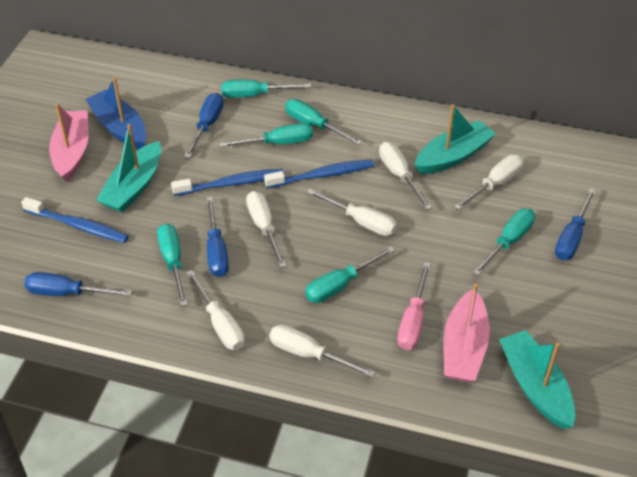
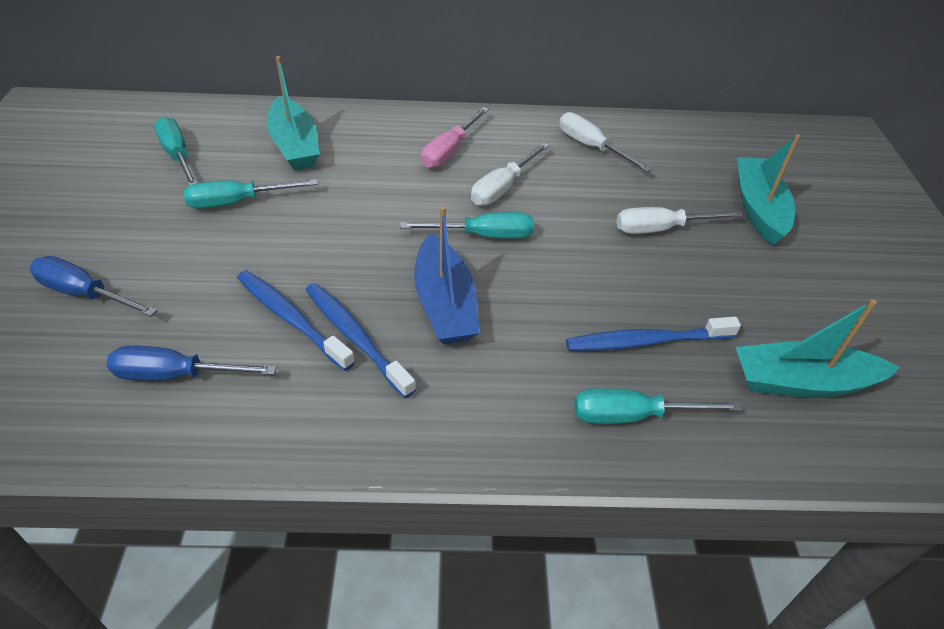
blue screwdriver: [24,272,132,296] [185,93,224,158] [207,197,229,277] [555,188,596,260] = 4 -> [30,256,157,317] [107,345,277,381] = 2
pink boat: [49,103,89,182] [444,283,490,382] = 2 -> none = 0
turquoise screwdriver: [157,223,187,306] [219,123,313,147] [221,80,311,98] [285,99,362,145] [305,246,395,303] [473,208,535,276] = 6 -> [154,117,197,186] [183,179,318,209] [400,212,534,239] [574,388,742,424] = 4
white screwdriver: [186,270,245,350] [246,191,286,268] [269,325,376,378] [306,188,397,236] [379,142,432,210] [454,155,524,210] = 6 -> [471,143,549,206] [559,112,652,172] [616,207,743,234] = 3

